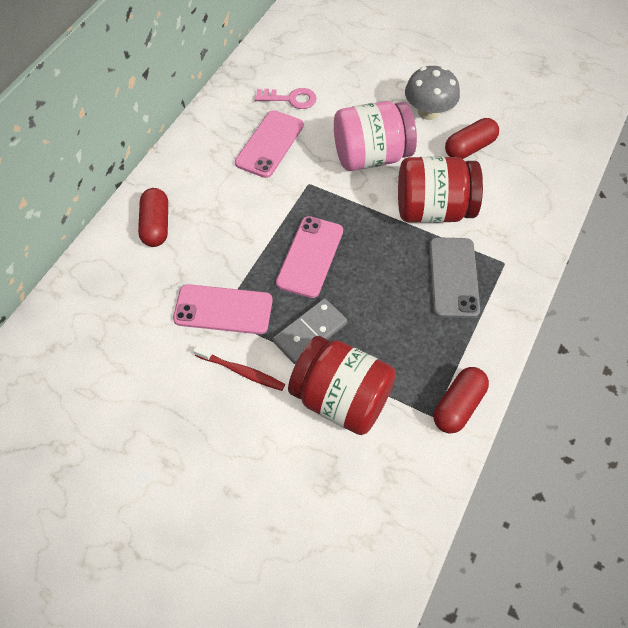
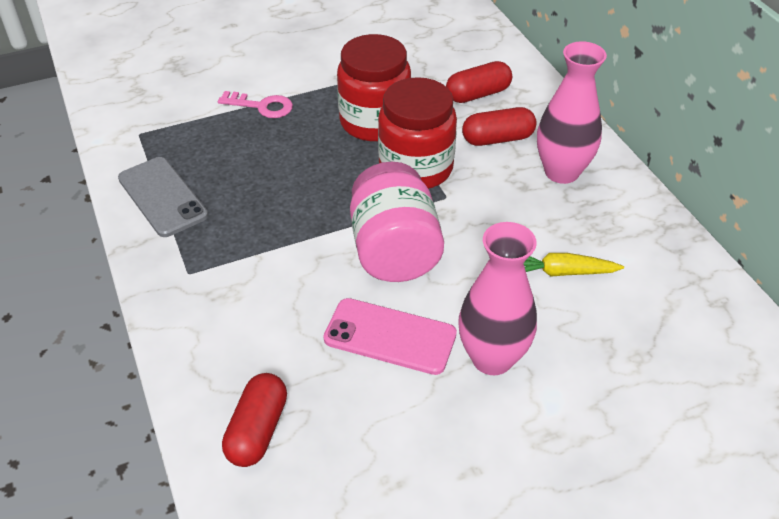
grey domino: [273,299,347,364] = 1 -> none = 0
grey mushroom: [405,66,460,120] = 1 -> none = 0
pink phone: [173,284,273,334] [235,110,304,178] [276,216,343,298] = 3 -> [323,298,457,375] = 1
pink vase: none = 0 -> [458,222,537,375] [537,41,607,184] = 2
red toothbrush: [193,345,285,391] = 1 -> none = 0
yellow carrot: none = 0 -> [524,253,624,277] = 1

